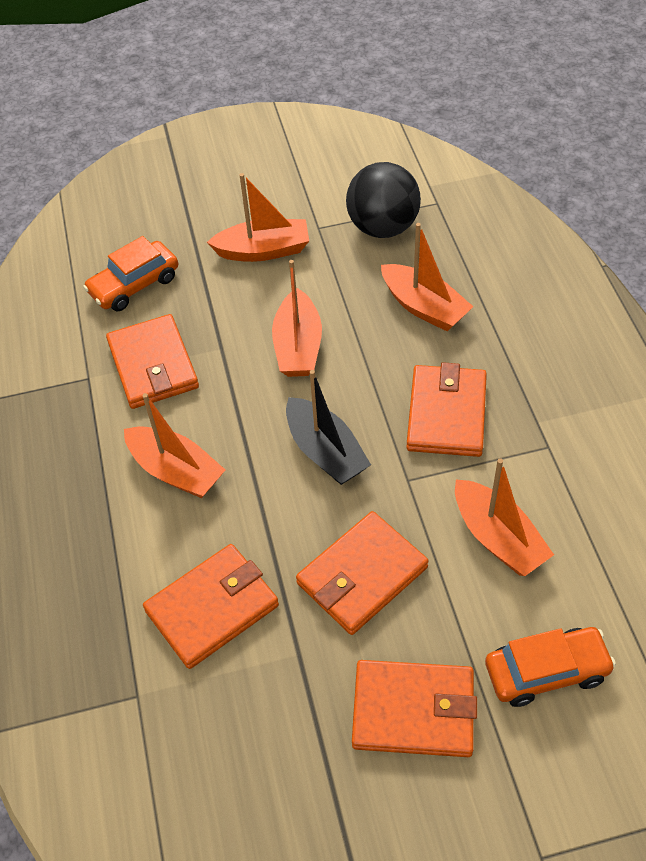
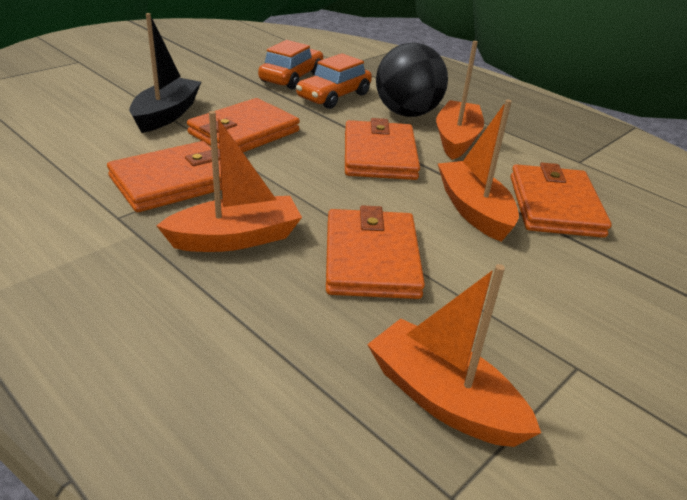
orange boat: [124,393,225,498] [207,173,309,262] [272,260,322,377] [381,223,474,331] [455,458,554,576] = 5 -> [156,111,302,252] [367,264,541,447] [436,41,484,160] [438,99,519,242] = 4

